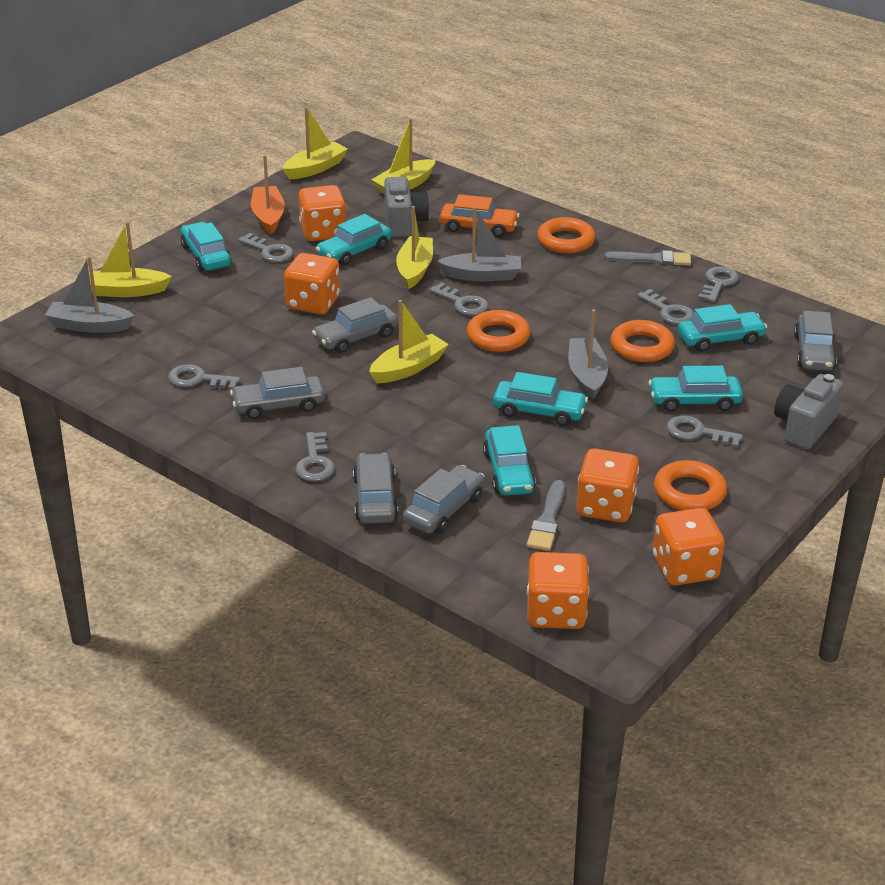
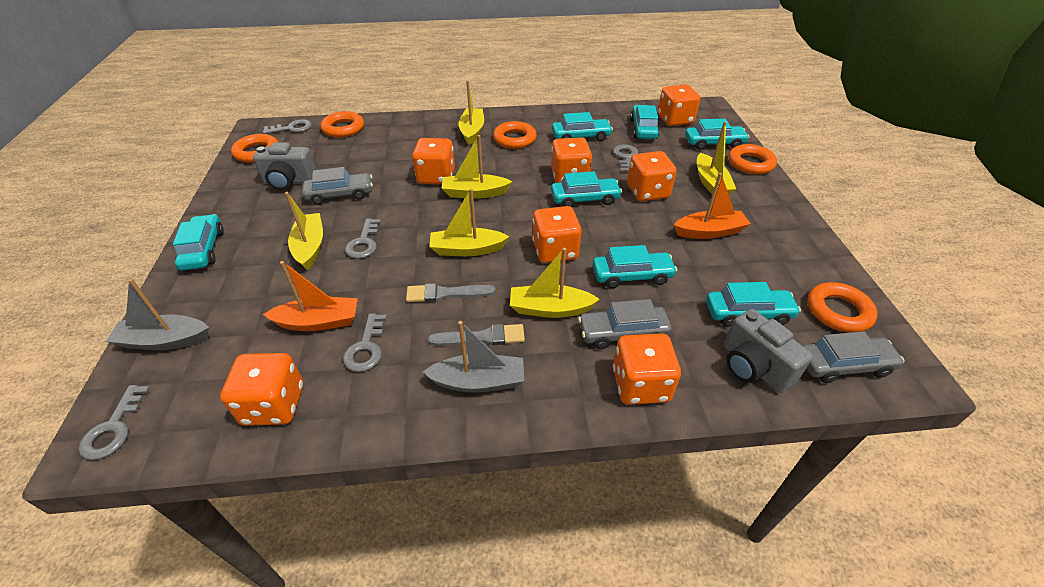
grey boat: [45,256,135,333] [437,207,521,281] [568,309,608,400] = 3 -> [106,279,209,350] [423,321,524,393] = 2
grey car: [230,367,325,419] [312,297,399,353] [353,453,398,524] [403,465,485,534] [794,311,837,371] = 5 -> [302,167,373,205] [578,299,672,349] [803,331,904,383] = 3
grey key: [168,364,241,390] [238,233,294,262] [295,432,335,482] [429,282,489,316] [637,289,694,325] [667,415,743,448] [698,267,739,303] = 7 -> [79,385,150,460] [263,119,312,134] [343,313,387,372] [345,218,381,259] [613,144,638,172] = 5
orange boat: [251,155,285,235] = 1 -> [263,261,358,331] [674,173,751,239] = 2
orange car: [439,194,520,237] = 1 -> none = 0
orange dice: [284,253,340,315] [298,185,346,241] [527,552,589,629] [577,448,639,523] [653,508,725,586] = 5 -> [220,353,303,426] [412,138,455,185] [532,206,582,263] [551,137,592,183] [613,333,681,405] [627,151,677,201] [658,84,700,126] = 7
orange ring: [467,310,530,352] [537,217,596,253] [610,320,675,362] [654,460,727,511] = 4 -> [231,134,278,163] [321,111,364,138] [493,121,537,149] [728,144,777,174] [807,282,877,332] = 5
turquoise car: [180,222,231,271] [316,214,392,266] [483,425,536,496] [493,372,588,426] [649,366,743,412] [678,304,767,352] = 6 -> [173,214,224,271] [551,171,622,207] [552,112,613,141] [593,245,677,288] [630,105,660,139] [685,119,750,150] [706,282,801,327] = 7
yellow boat: [89,222,172,297] [282,107,348,179] [369,300,449,383] [371,118,436,195] [396,206,433,289] = 5 -> [285,192,323,270] [429,189,510,256] [442,135,512,199] [459,80,484,145] [510,248,600,318] [697,122,736,194] = 6

